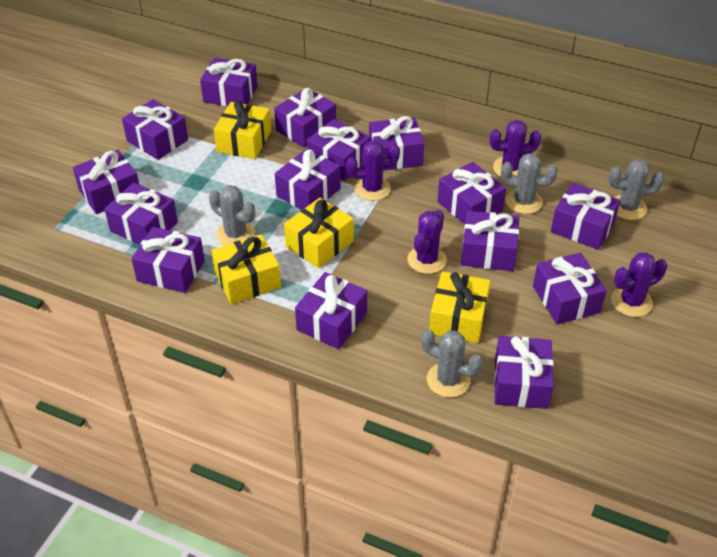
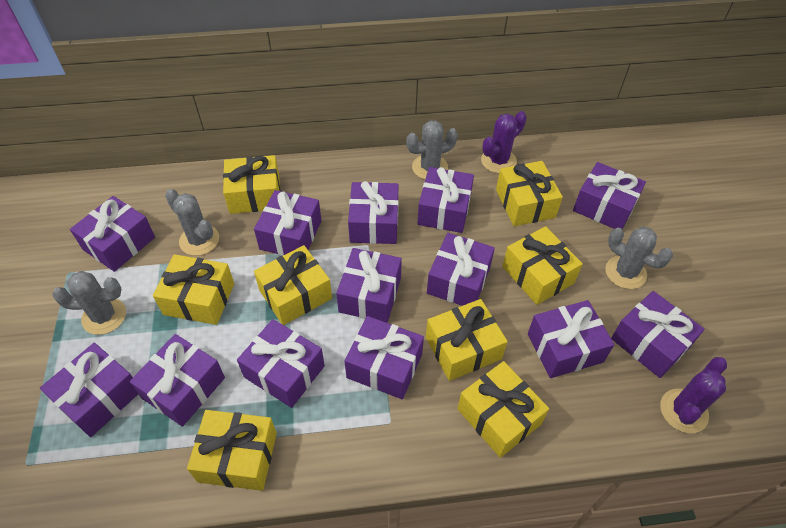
purple cactus: [346,140,400,201] [407,210,447,274] [489,120,541,177] [611,252,667,317] = 4 -> [481,111,527,173] [660,357,727,433] = 2
purple gift: [73,150,139,214] [104,182,178,245] [122,99,188,160] [131,227,205,293] [200,58,258,106] [274,88,336,148] [275,149,341,210] [295,272,367,349] [307,119,371,181] [369,116,424,170] [437,162,506,225] [461,211,519,271] [494,336,554,409] [533,253,607,325] [551,183,620,250] = 15 -> [40,343,138,437] [70,196,155,272] [129,334,225,427] [237,319,325,408] [254,190,322,256] [336,248,402,323] [344,316,424,399] [348,181,399,244] [417,167,474,233] [427,233,495,306] [528,300,614,378] [573,162,646,229] [611,291,704,378] = 13
yellow gift: [211,234,281,304] [214,100,271,159] [284,198,354,268] [429,271,490,343] = 4 -> [153,254,234,325] [187,410,277,491] [223,155,281,214] [254,245,332,325] [426,299,508,381] [458,361,549,458] [496,161,563,226] [502,226,583,305] = 8

